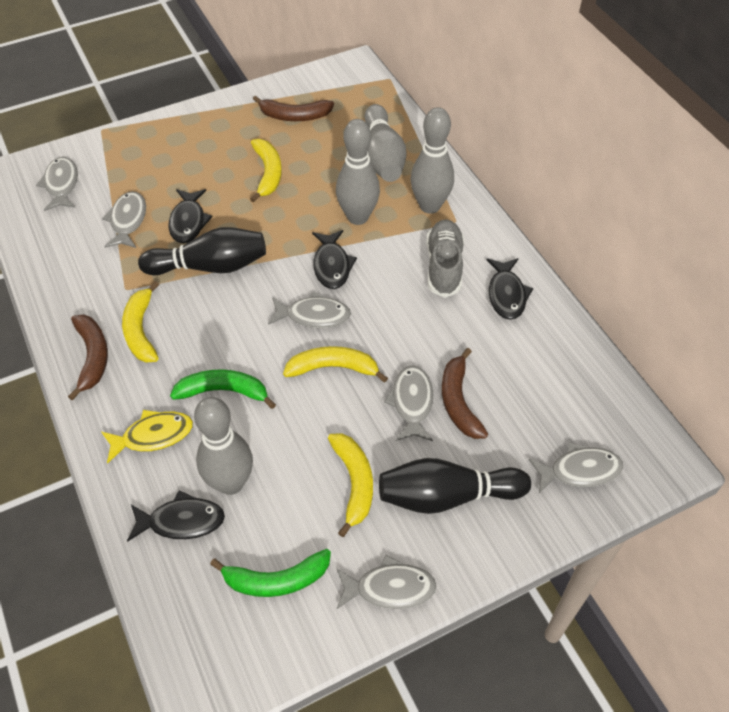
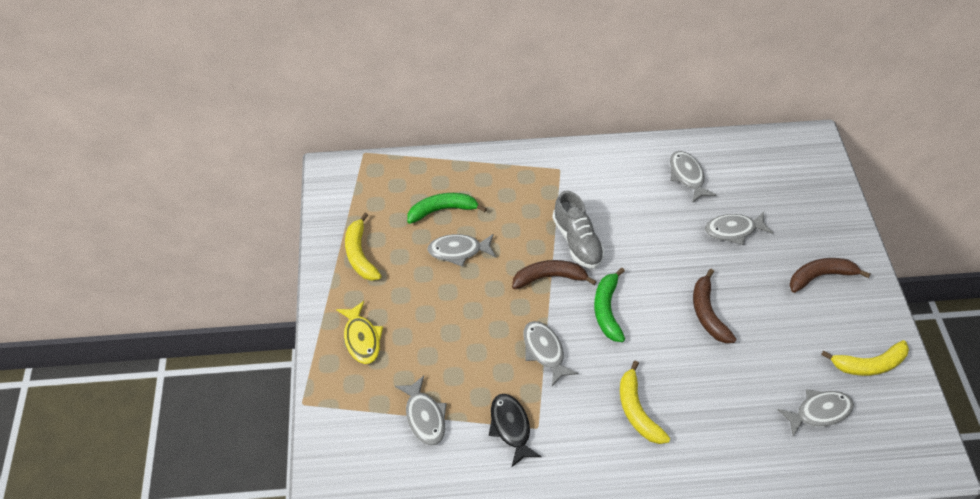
black bowling pin: [138,227,266,275] [379,458,531,514] = 2 -> none = 0
black fish: [127,490,225,541] [168,189,213,243] [312,230,357,289] [486,258,533,320] = 4 -> [489,394,542,468] = 1
grey bowling pin: [194,397,253,495] [336,119,380,225] [365,104,406,182] [410,107,454,214] = 4 -> none = 0
yellow banana: [122,281,159,363] [250,139,282,202] [283,346,388,383] [328,433,373,537] = 4 -> [345,213,381,281] [620,361,670,444] [821,340,909,376] = 3

